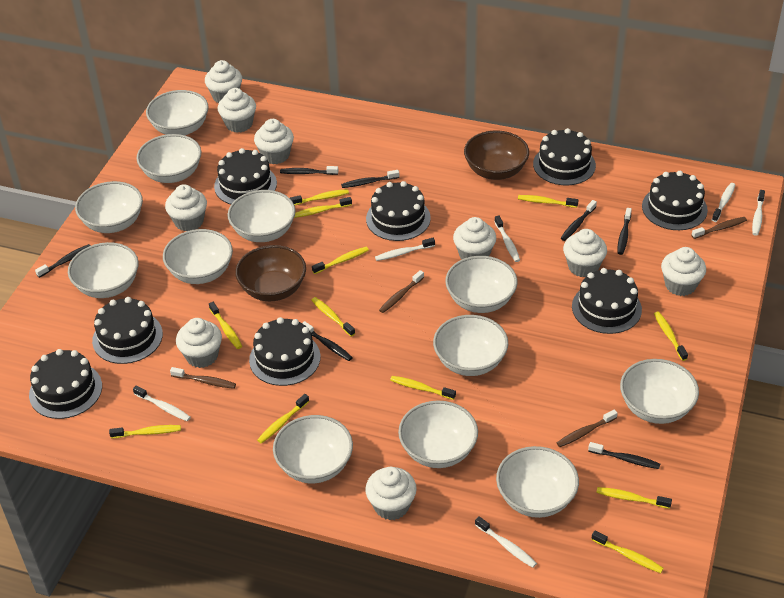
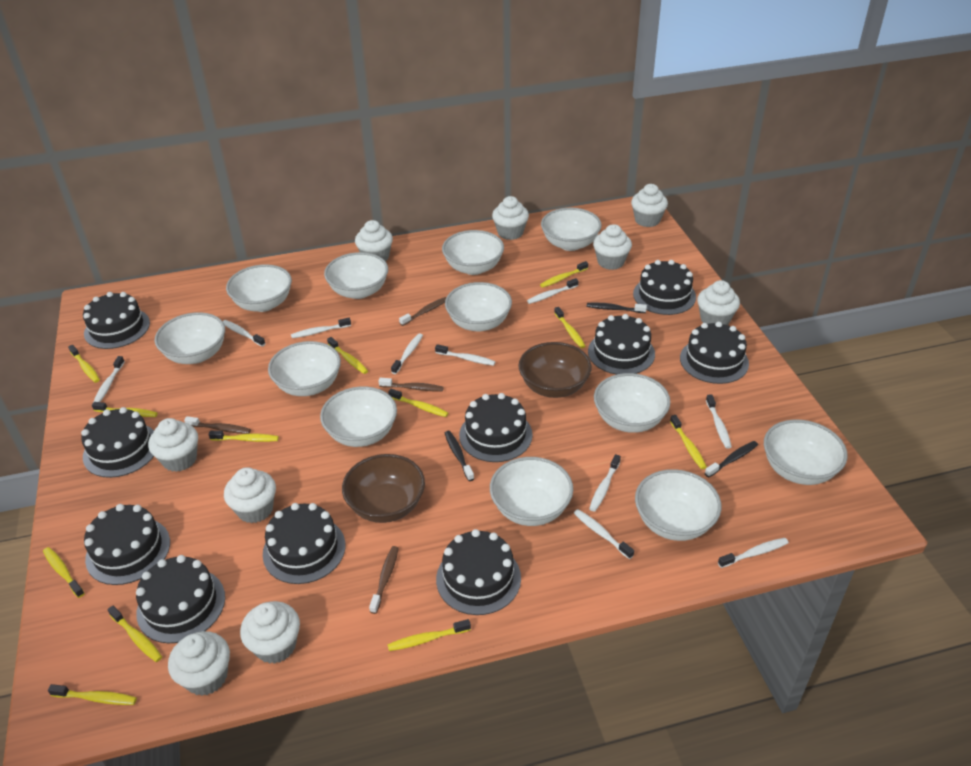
black cake: [29,349,102,419] [92,297,163,364] [214,148,277,204] [249,317,321,386] [366,181,431,241] [533,128,596,185] [572,268,642,334] [642,171,708,230] = 8 -> [81,407,154,478] [83,292,150,349] [84,504,170,585] [136,555,225,643] [263,503,345,584] [436,529,521,615] [459,393,532,462] [588,314,655,375] [633,260,696,315] [680,322,749,384] = 10
black toothbrush: [35,244,91,278] [280,166,338,175] [302,321,353,361] [341,170,399,188] [561,200,597,241] [588,442,660,469] [617,208,632,255] = 7 -> [445,431,474,481] [587,303,647,313] [705,441,758,477] = 3
white toothbrush: [133,385,191,421] [375,238,435,261] [475,516,537,568] [494,216,520,262] [712,183,735,222] [752,190,765,236] = 6 -> [93,356,125,402] [223,320,266,347] [291,318,351,338] [391,333,423,374] [435,344,495,366] [527,278,578,304] [574,509,634,559] [589,454,621,512] [706,394,732,449] [718,538,788,568] = 10

